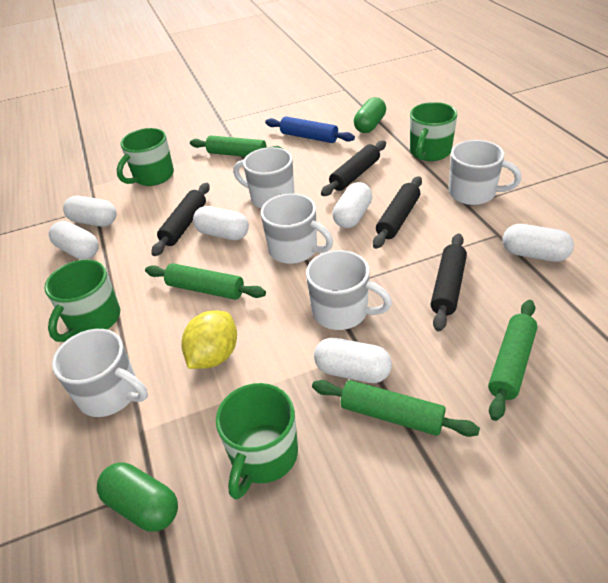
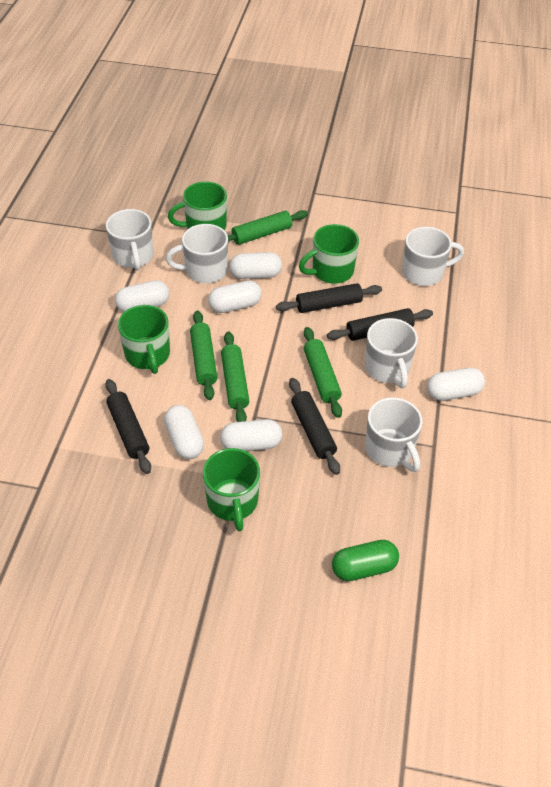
blue rolling pin: [265,116,355,143] = 1 -> none = 0
green capsule: [97,462,178,532] [354,97,386,133] = 2 -> [332,540,399,581] = 1
yellow lemon: [181,310,237,369] = 1 -> none = 0

